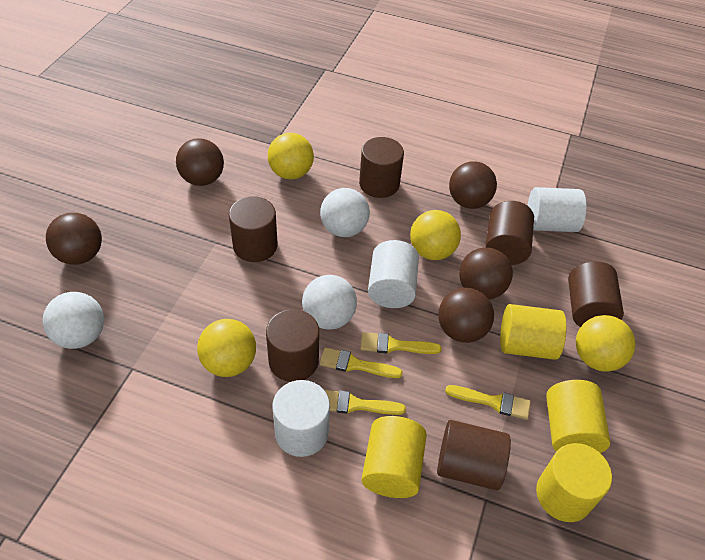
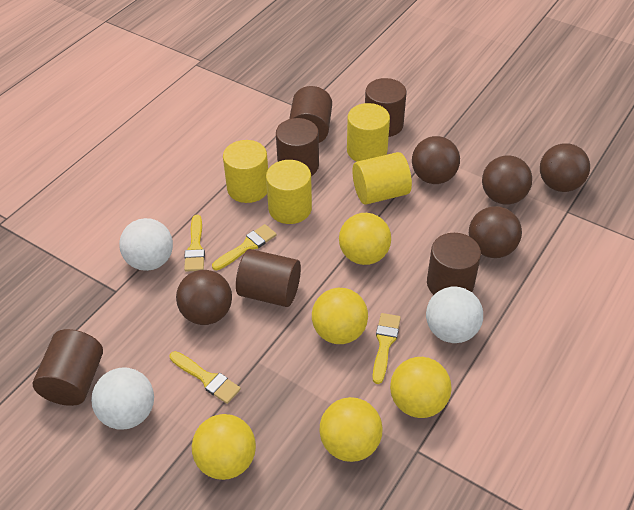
white cylinder: [272,380,330,457] [368,240,419,308] [528,187,587,232] = 3 -> none = 0
yellow ball: [197,319,256,377] [268,133,314,179] [410,210,461,260] [576,315,635,372] = 4 -> [192,414,256,480] [312,288,368,344] [319,397,383,462] [339,213,391,265] [390,357,452,418] = 5

